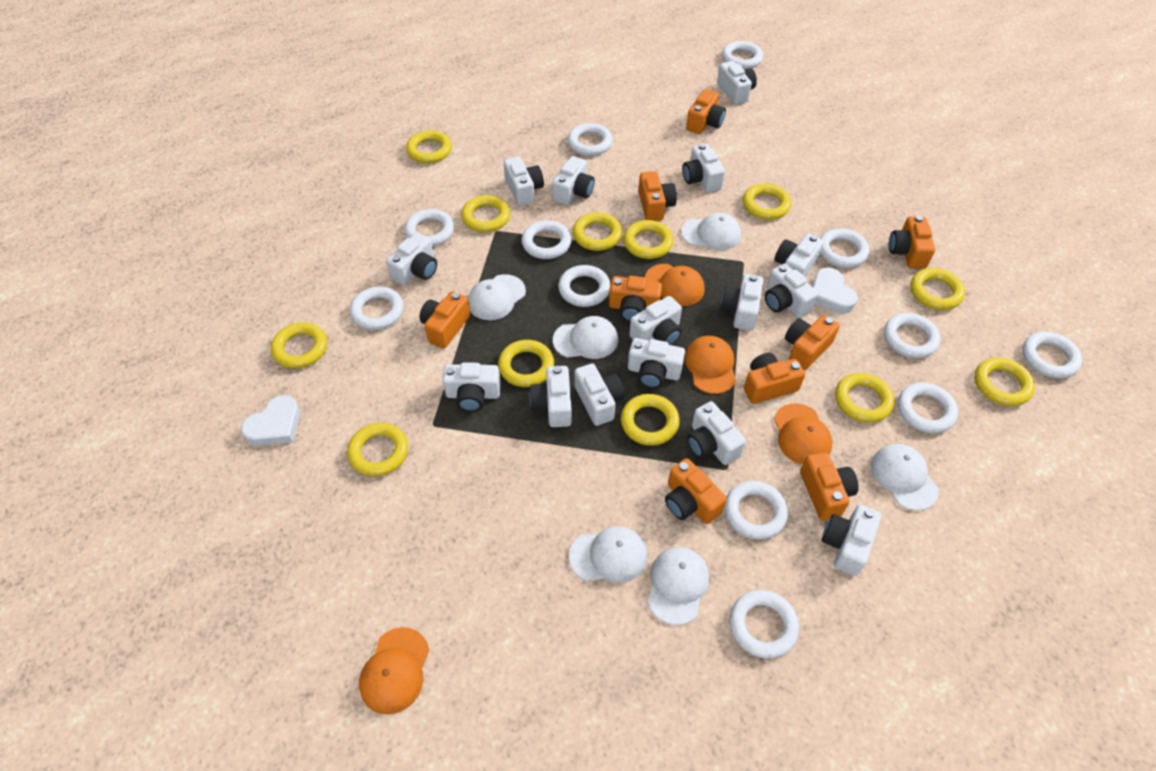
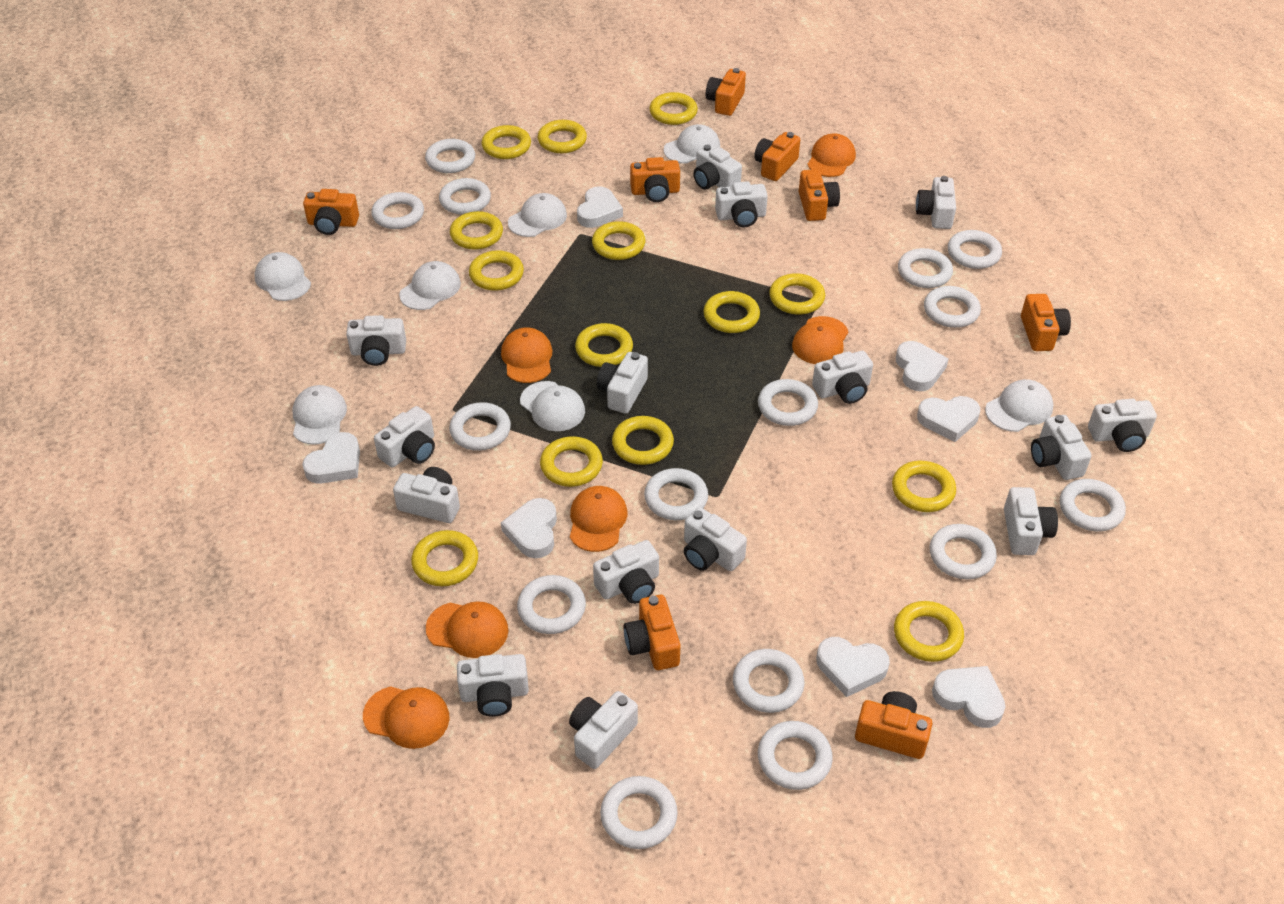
orange camera: [419,291,470,349] [609,276,662,322] [638,171,677,221] [665,458,727,524] [686,89,726,134] [744,353,805,404] [785,315,840,370] [800,452,859,520] [889,215,935,269] = 9 -> [303,189,359,235] [624,595,681,670] [630,157,680,202] [706,68,746,116] [754,132,800,181] [799,169,840,221] [855,691,932,759] [1021,294,1071,351] = 8
orange cap: [359,627,429,715] [645,264,705,306] [685,336,736,394] [774,403,832,465] = 4 -> [363,686,449,749] [426,601,508,658] [501,327,552,383] [570,486,627,552] [792,316,848,364] [807,133,856,177] = 6
white cap: [468,274,526,320] [553,316,618,359] [569,526,647,583] [648,547,709,625] [681,213,741,250] [871,444,939,511] = 6 -> [255,252,311,301] [292,385,347,445] [399,261,461,310] [508,193,567,237] [520,381,585,431] [663,124,720,164] [985,379,1054,432] = 7
white heart: [241,395,300,446] [812,268,858,314] = 2 -> [302,432,360,484] [501,498,557,558] [577,186,623,228] [816,637,890,697] [896,341,949,391] [917,396,980,442] [932,666,1006,728] = 7
white ring: [350,287,404,330] [405,209,454,247] [522,220,572,259] [558,265,611,307] [568,123,613,156] [722,41,763,69] [724,481,788,540] [730,590,799,659] [820,229,869,268] [884,313,941,358] [898,383,958,433] [1022,332,1082,378] = 12 -> [371,192,424,229] [425,139,475,173] [439,178,491,215] [449,402,511,451] [517,575,586,634] [600,776,678,849] [644,468,708,520] [733,649,805,713] [758,379,818,426] [758,721,833,790] [898,248,953,288] [924,286,981,328] [930,524,997,580] [948,230,1002,269] [1060,479,1126,532] = 15
yellow ring: [271,322,327,368] [347,422,408,476] [406,130,452,164] [461,195,510,232] [498,340,554,387] [573,212,622,251] [621,394,680,446] [623,220,674,259] [743,183,791,220] [835,373,894,423] [910,268,965,310] [975,357,1035,406] = 12 -> [411,530,478,586] [450,211,503,250] [469,250,524,291] [482,125,531,159] [538,120,587,153] [540,436,603,487] [575,323,633,367] [592,221,645,260] [612,416,674,465] [649,92,698,125] [703,291,760,333] [769,273,825,315] [892,461,956,512] [894,601,964,662] = 14

